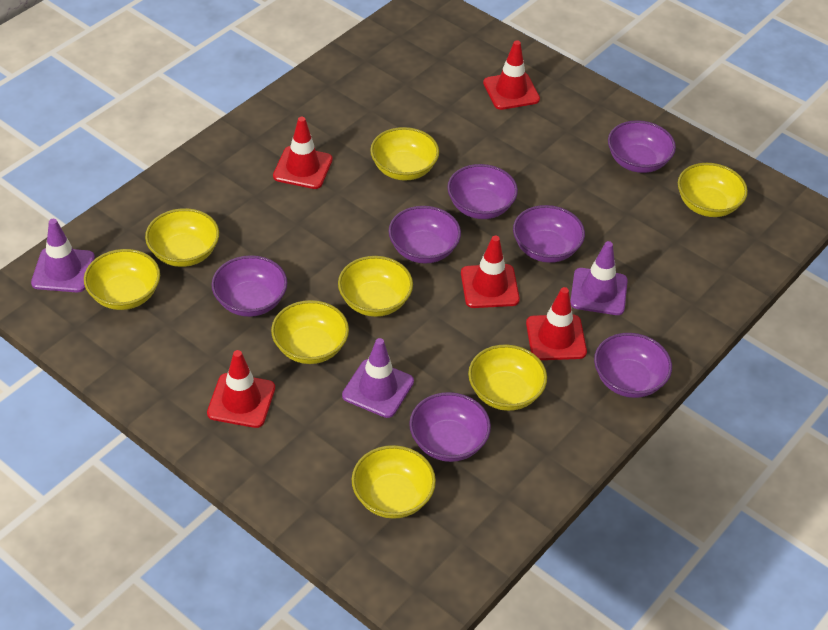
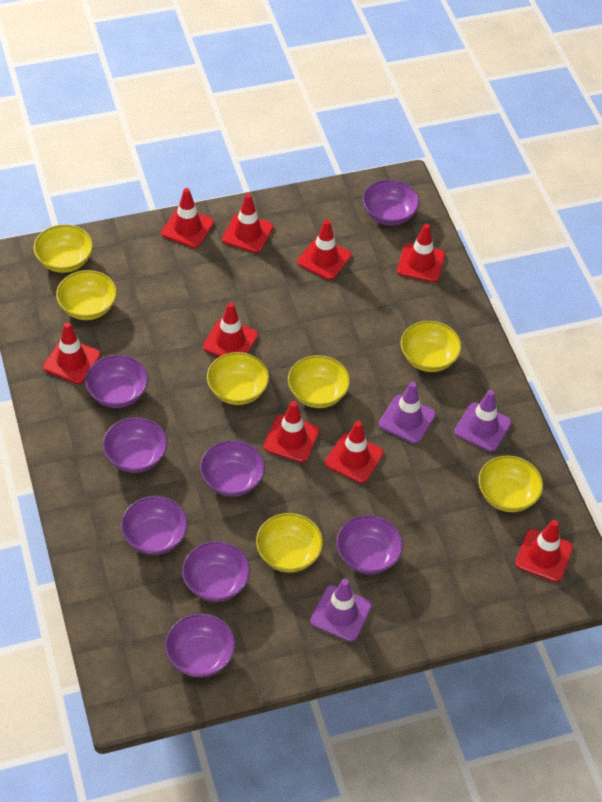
purple bowl: [211,255,287,317] [388,206,461,264] [409,392,491,462] [447,164,518,219] [513,205,585,263] [594,333,672,398] [608,120,676,173] = 7 -> [85,355,148,408] [102,417,167,473] [121,496,188,555] [165,613,235,678] [182,541,250,602] [200,440,265,497] [336,515,403,574] [362,179,420,226] = 8
red traffic cone: [207,350,275,428] [273,117,333,189] [461,236,520,308] [483,40,540,110] [526,287,587,360] = 5 -> [43,322,100,384] [161,188,214,248] [203,302,258,357] [222,194,273,253] [264,401,319,463] [297,219,351,280] [325,421,384,483] [397,224,445,282] [515,520,573,582] = 9
yellow bowl: [84,249,160,310] [145,208,219,267] [271,300,349,364] [338,256,413,317] [352,445,436,519] [370,127,439,181] [468,344,547,411] [678,163,748,217] = 8 -> [34,224,93,273] [56,270,117,320] [207,352,269,405] [256,513,323,573] [288,355,350,408] [401,321,462,372] [478,455,543,512] = 7

